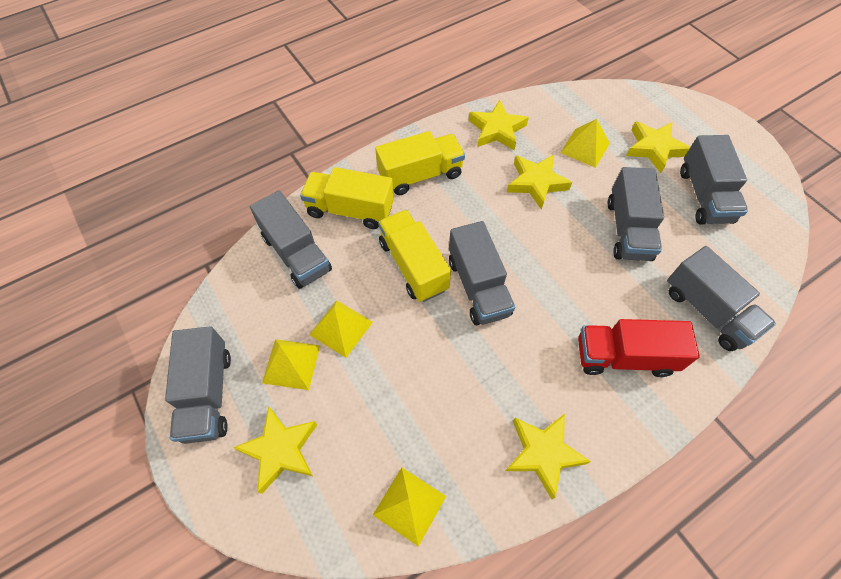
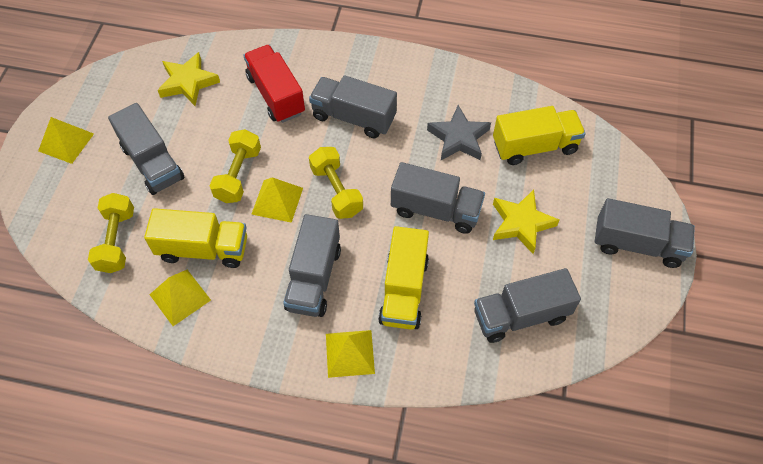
grey star: none = 0 -> [427,105,491,160] = 1
yellow dumbbell: none = 0 -> [88,193,134,273] [210,129,261,203] [309,147,363,219] = 3
yellow star: [233,406,317,494] [469,100,529,150] [505,414,591,499] [507,154,572,210] [626,121,690,173] = 5 -> [158,52,220,106] [493,190,559,254] = 2

